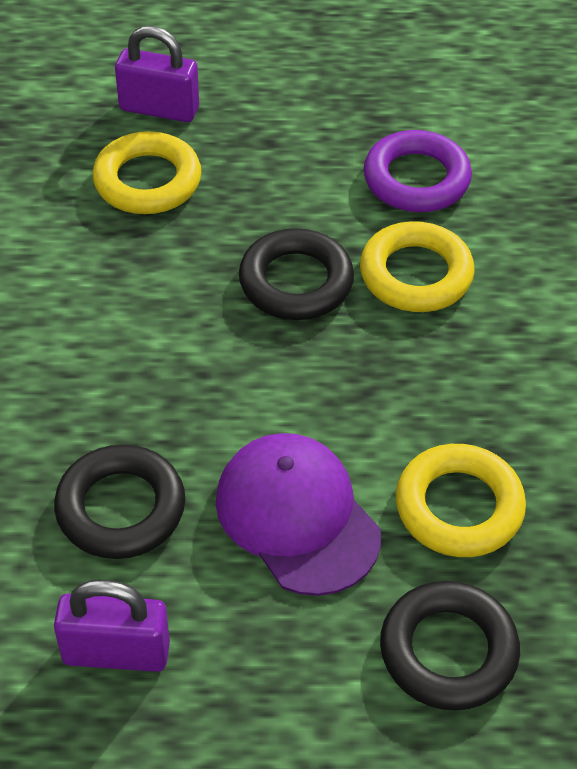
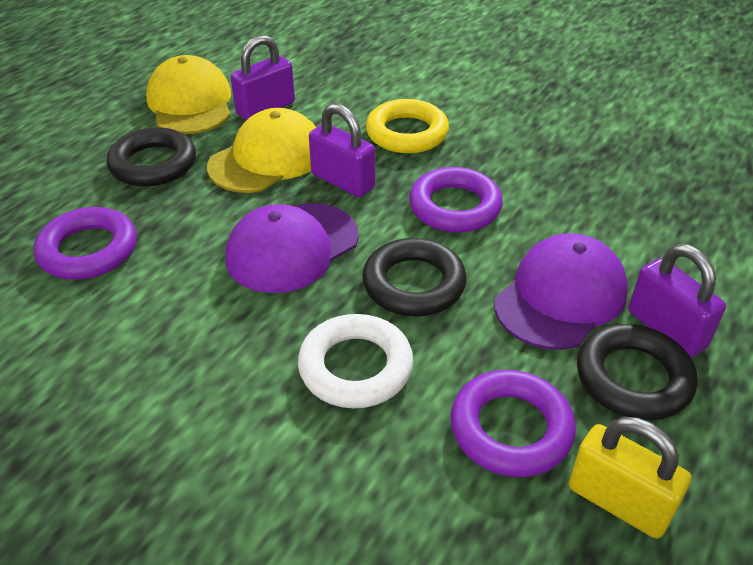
purple cap: [216,433,381,596] = 1 -> [226,203,359,293] [494,233,628,350] = 2
purple padlock: [54,580,170,672] [115,26,199,122] = 2 -> [231,35,295,120] [309,103,375,197] [629,244,726,357] = 3
purple ring: [363,130,472,212] = 1 -> [34,207,137,280] [409,167,503,233] [451,370,576,477] = 3
white ring: none = 0 -> [298,314,413,408] = 1
yellow cap: none = 0 -> [146,55,231,134] [207,108,316,193] = 2
yellow padlock: none = 0 -> [569,417,691,539] = 1
yellow ring: [93,131,201,214] [360,221,475,312] [396,444,526,557] = 3 -> [366,99,449,153] = 1

